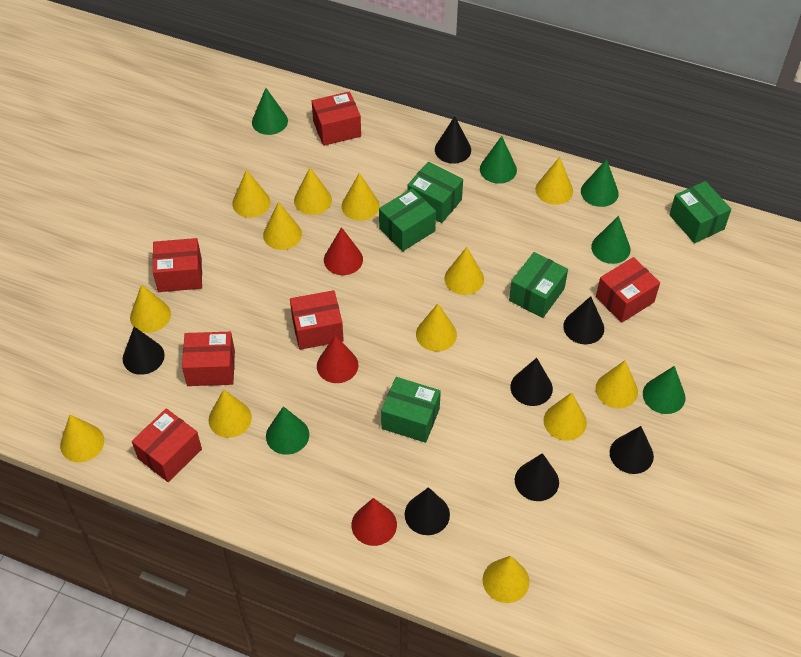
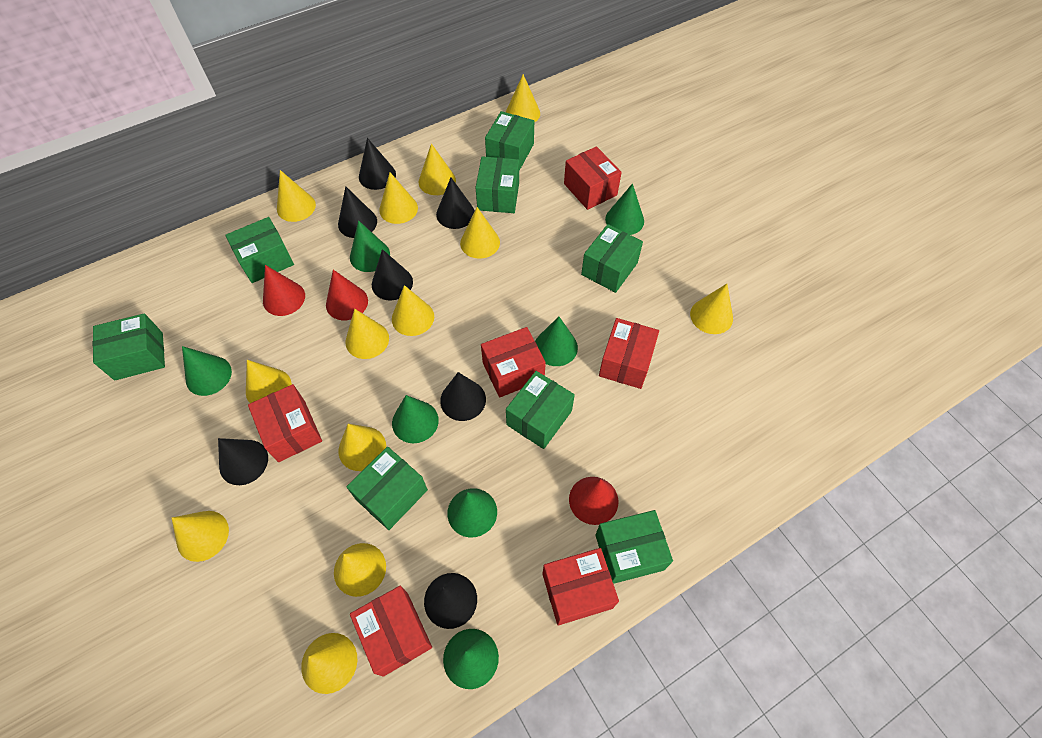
green box: [379,188,436,251] [381,377,441,443] [407,162,463,223] [509,252,568,318] [669,181,731,243] = 5 -> [93,313,165,380] [225,217,294,283] [346,447,428,530] [475,156,519,213] [485,111,534,171] [506,371,575,449] [581,224,643,293] [595,510,673,584] = 8
green cone: [252,88,288,135] [266,406,309,455] [480,136,517,184] [581,159,619,207] [591,216,630,264] [643,366,685,414] = 6 -> [182,346,232,396] [350,220,390,272] [392,395,439,443] [443,629,499,689] [447,488,497,538] [535,316,578,366] [605,183,644,235] = 7

